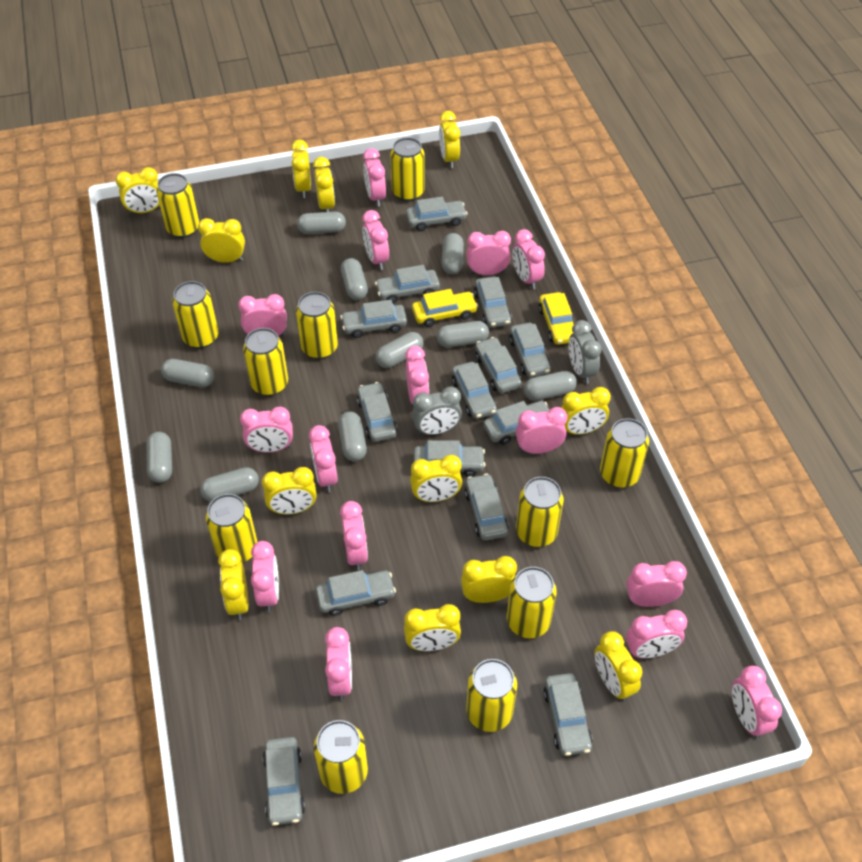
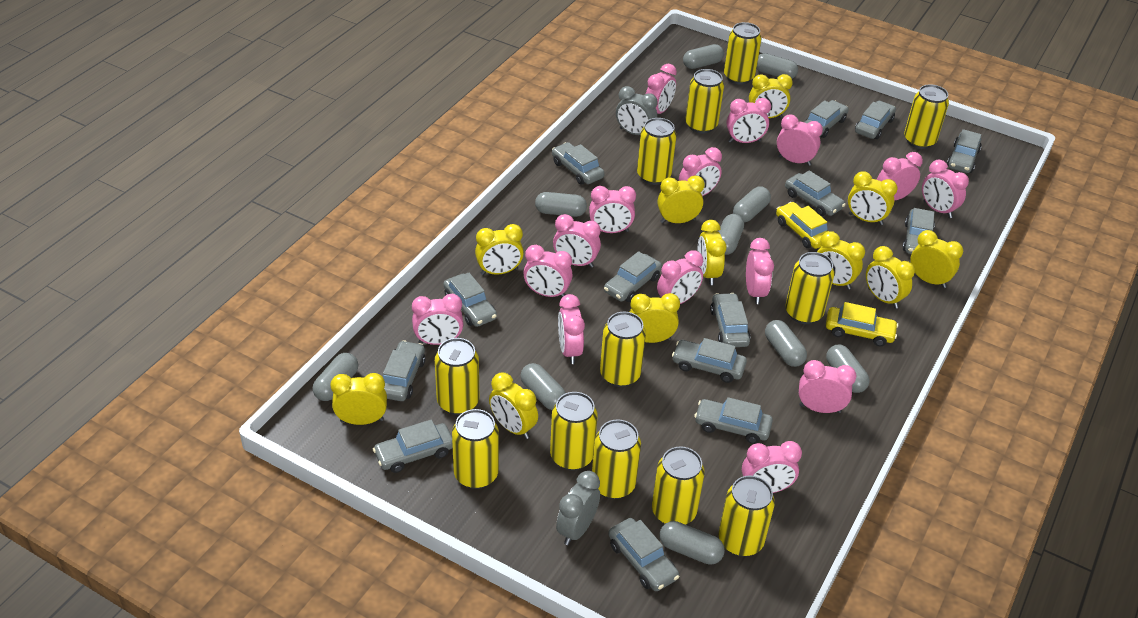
yellow can: [156,173,199,238] [172,281,219,349] [206,494,257,563] [243,328,288,396] [296,292,338,359] [314,720,368,794] [391,137,425,201] [466,659,517,732] [507,567,557,638] [516,477,564,547] [600,418,649,488] = 11 -> [435,338,479,415] [452,409,499,489] [550,392,598,471] [592,419,641,499] [600,312,646,387] [637,118,677,185] [652,446,705,525] [685,69,724,133] [719,475,775,557] [724,22,761,84] [786,252,834,324] [904,84,949,149] = 12
yellow clock: [116,167,161,214] [198,218,245,263] [218,549,249,620] [262,467,317,514] [291,140,311,198] [313,157,335,212] [404,604,461,651] [410,455,462,502] [439,111,460,168] [461,556,517,603] [561,387,611,435] [594,631,642,702] = 12 -> [330,373,387,425] [475,224,524,275] [489,373,538,439] [630,293,680,343] [657,175,705,223] [697,220,727,285] [749,74,793,118] [817,231,865,290] [848,171,898,225] [866,246,915,309] [910,230,963,288] = 11

